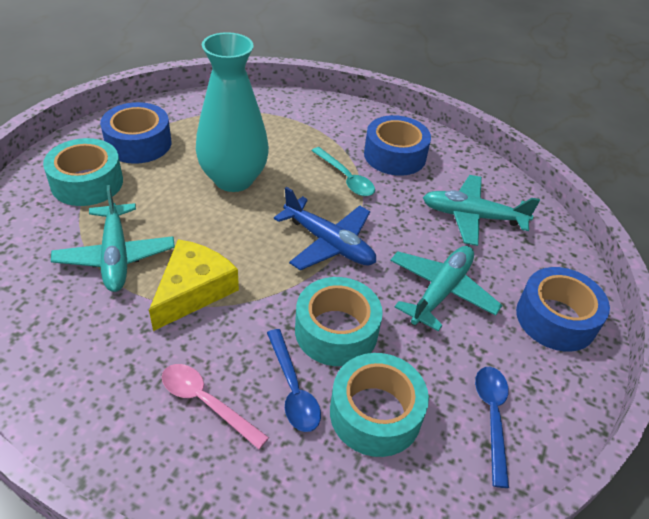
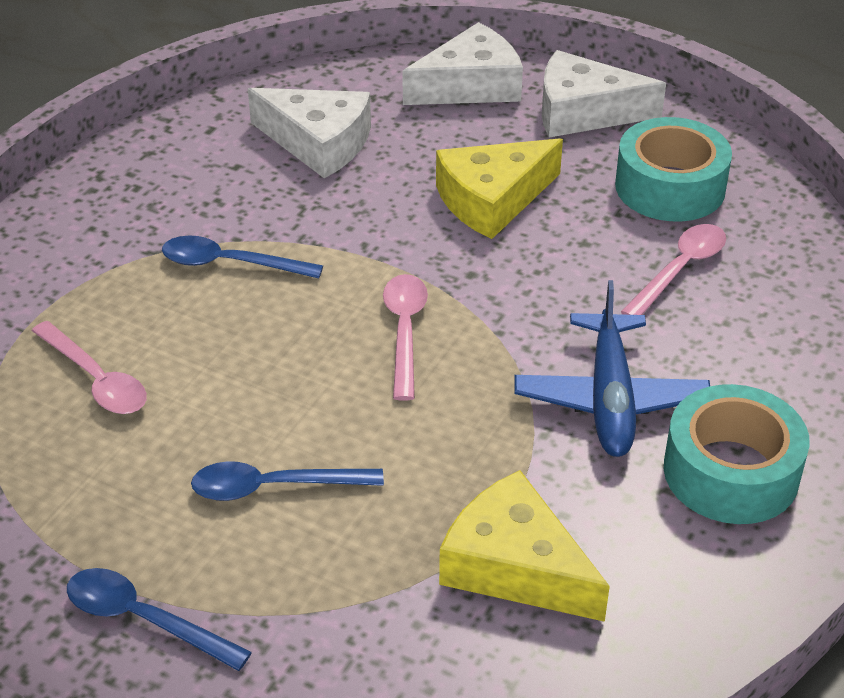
blue spoon: [267,329,321,432] [475,367,509,488] = 2 -> [67,568,252,671] [162,235,323,279] [191,461,384,501] = 3
blue tape: [100,102,171,164] [364,115,431,176] [516,267,610,352] = 3 -> none = 0
pink spoon: [162,364,269,449] = 1 -> [32,321,147,414] [383,274,428,401] [621,224,726,315] = 3
turquoise plane: [51,185,175,292] [390,246,502,331] [423,175,540,246] = 3 -> none = 0
turquoise spoon: [312,147,375,196] = 1 -> none = 0
turquoise tape: [43,138,123,206] [295,277,383,366] [330,353,429,457] = 3 -> [615,117,732,221] [664,384,810,524] = 2
turquoise vase: [196,32,269,192] = 1 -> none = 0
white cheese: none = 0 -> [248,88,371,178] [402,22,523,105] [542,50,666,138] = 3
yellow cheese: [149,239,239,331] = 1 -> [436,138,563,239] [439,470,610,622] = 2

